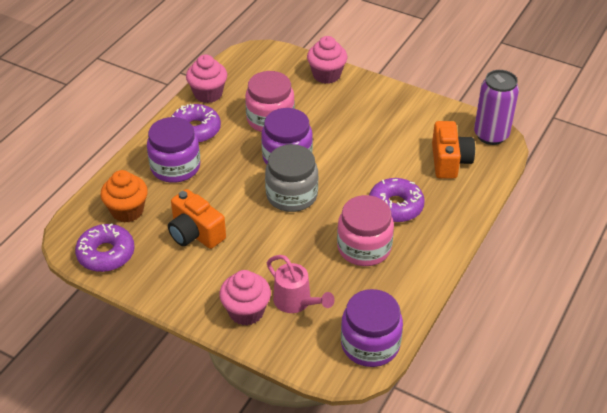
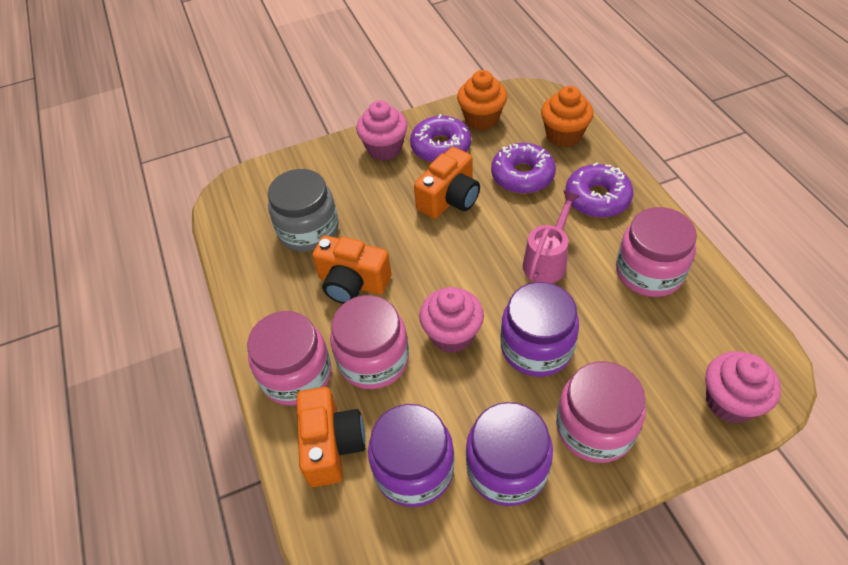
orange camera: [168,189,226,249] [432,121,475,179] = 2 -> [296,387,366,487] [312,236,392,304] [414,147,480,219] = 3
orange cupcake: [100,170,148,222] = 1 -> [457,70,507,130] [541,86,593,147] = 2
pink jar: [245,71,295,132] [337,195,394,266] = 2 -> [247,311,331,406] [330,295,409,389] [556,361,646,463] [616,207,697,297] = 4
purple can: [474,70,519,145] = 1 -> none = 0

